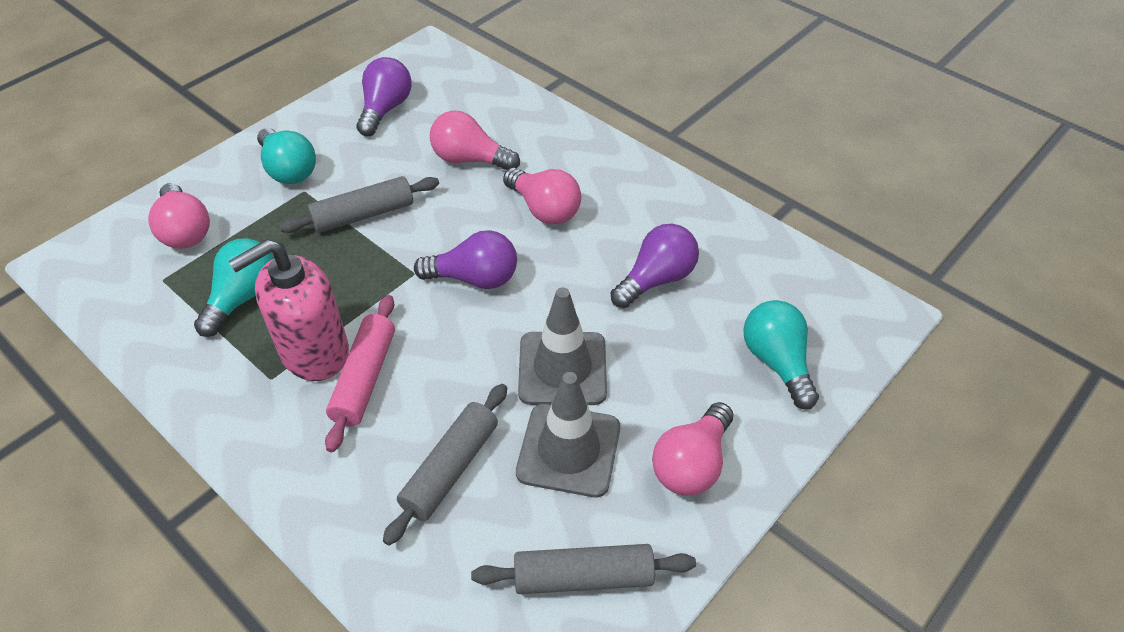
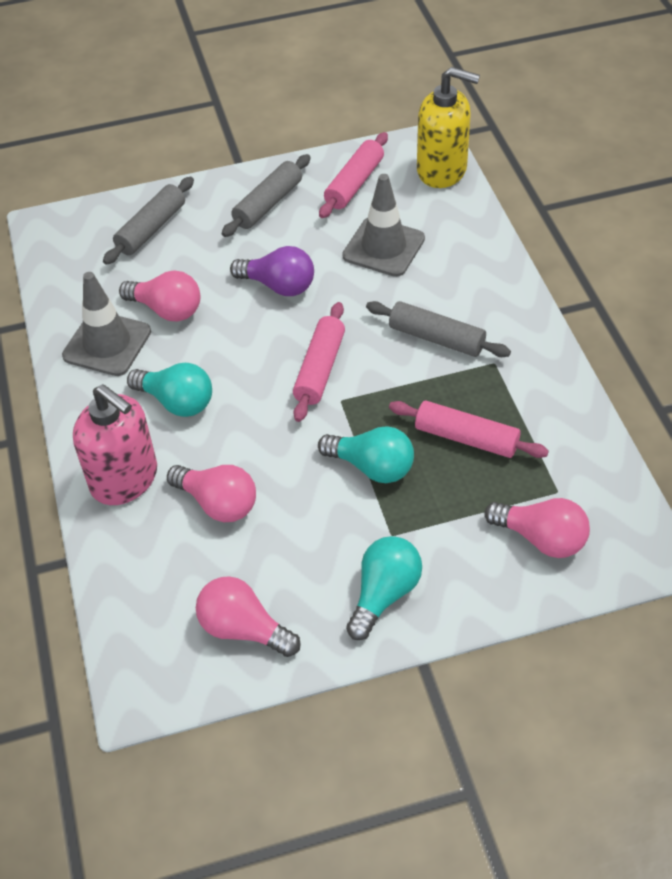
pink rolling pin: [325,295,395,452] = 1 -> [293,302,345,422] [319,132,388,218] [389,400,549,458] = 3
purple light bulb: [356,57,411,136] [414,230,517,289] [611,224,699,308] = 3 -> [230,246,314,296] = 1
yellow soap dispenser: none = 0 -> [417,67,480,188] = 1

